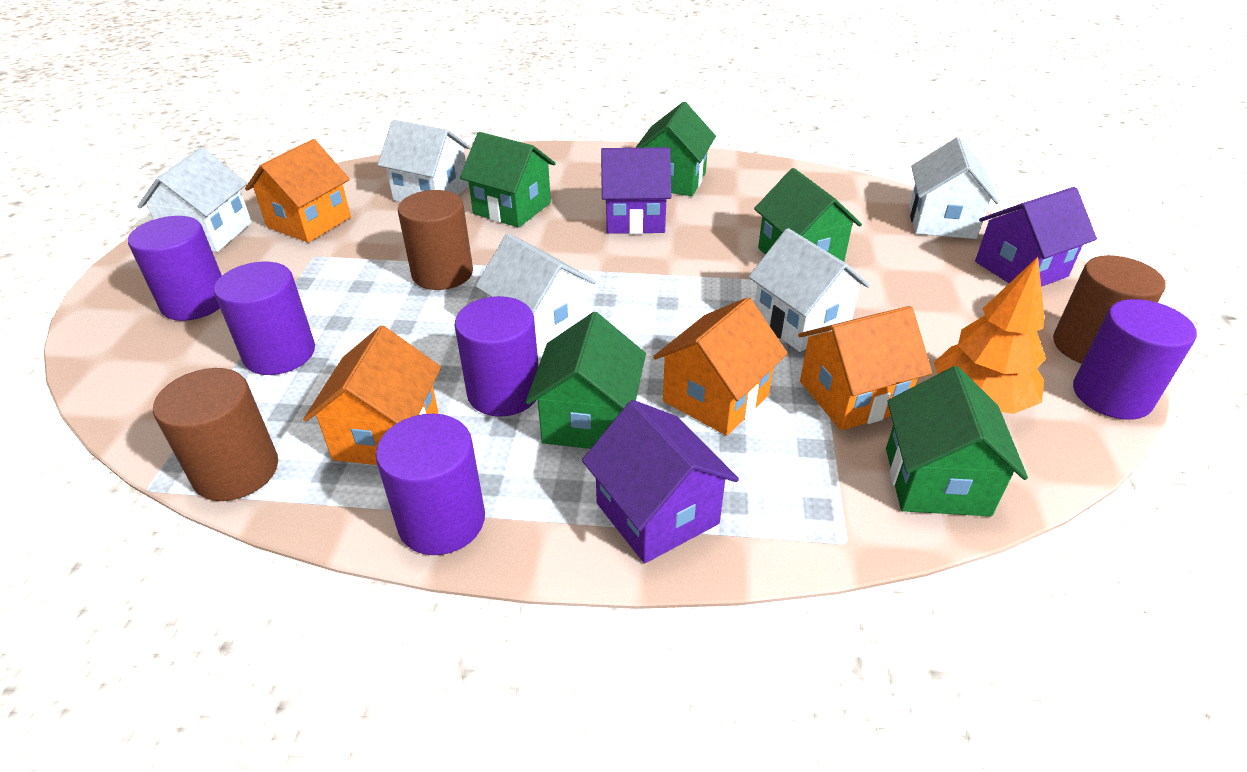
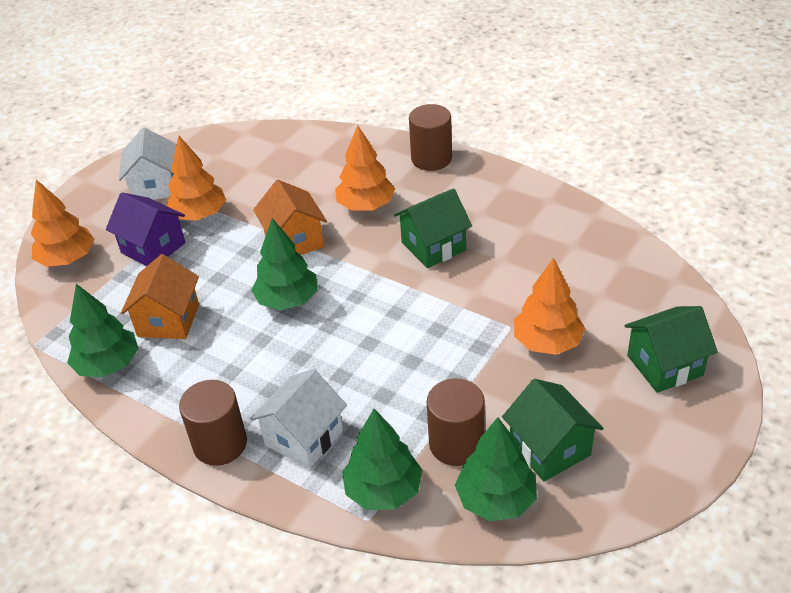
green house: [460,132,556,228] [526,312,646,449] [635,102,716,196] [754,168,862,262] [886,366,1028,516] = 5 -> [394,188,472,268] [502,379,603,482] [624,306,718,393] = 3
green tree: none = 0 -> [67,284,139,377] [251,218,317,310] [342,409,422,510] [455,417,537,521] = 4
orange house: [245,139,351,242] [303,326,441,465] [653,297,788,436] [798,306,932,430] = 4 -> [121,254,199,339] [253,180,327,255] = 2
orange tree: [934,257,1046,414] = 1 -> [31,180,94,267] [167,136,226,221] [335,125,395,211] [514,258,585,355] = 4
purple cylinder: [128,216,222,321] [214,262,315,375] [376,414,485,555] [454,296,539,417] [1073,299,1197,420] = 5 -> none = 0
purple house: [582,400,739,563] [601,147,671,234] [975,187,1097,287] = 3 -> [106,192,185,266] = 1
white house: [137,147,252,252] [377,120,471,202] [475,233,596,354] [748,228,870,352] [909,137,999,239] = 5 -> [119,127,177,200] [250,369,347,469] = 2

